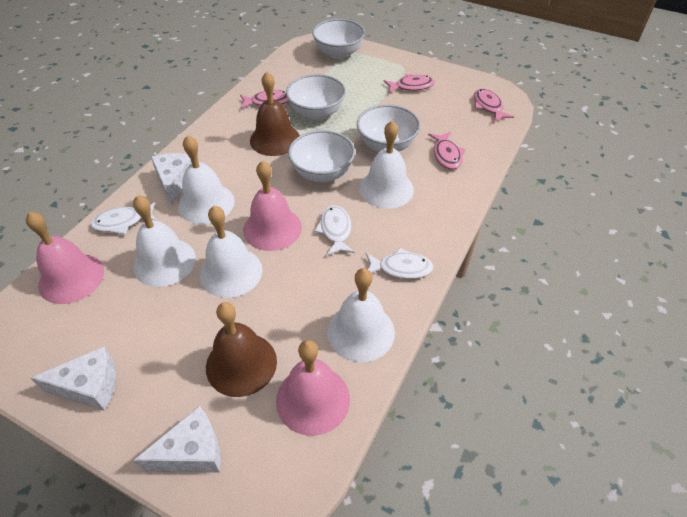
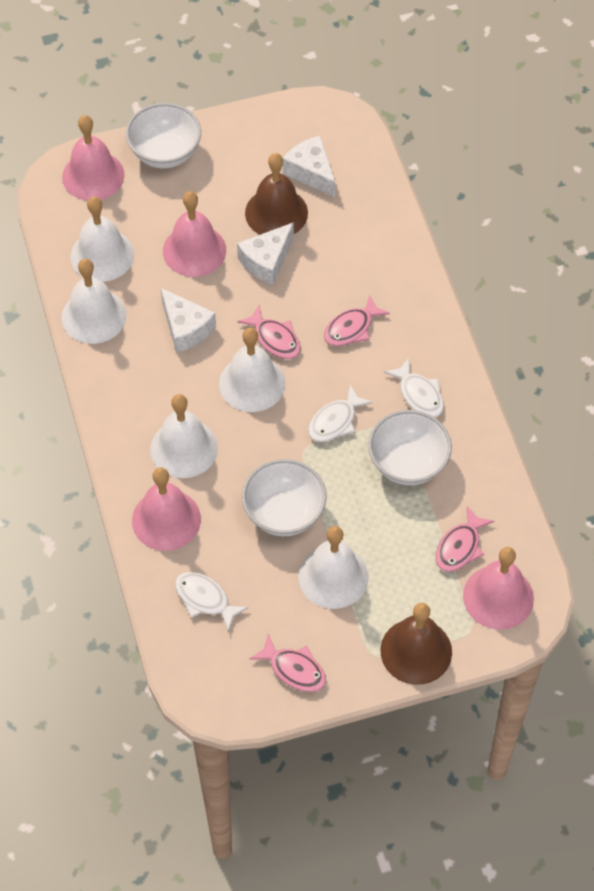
pink bell: [26,212,104,304] [243,160,302,251] [276,340,350,436] = 3 -> [62,115,125,201] [132,467,201,551] [163,191,226,277] [463,547,534,630] = 4
white bowl: [286,74,346,120] [288,130,355,182] [312,19,365,59] [357,104,420,152] = 4 -> [126,103,201,168] [242,459,327,536] [368,410,452,485] = 3

